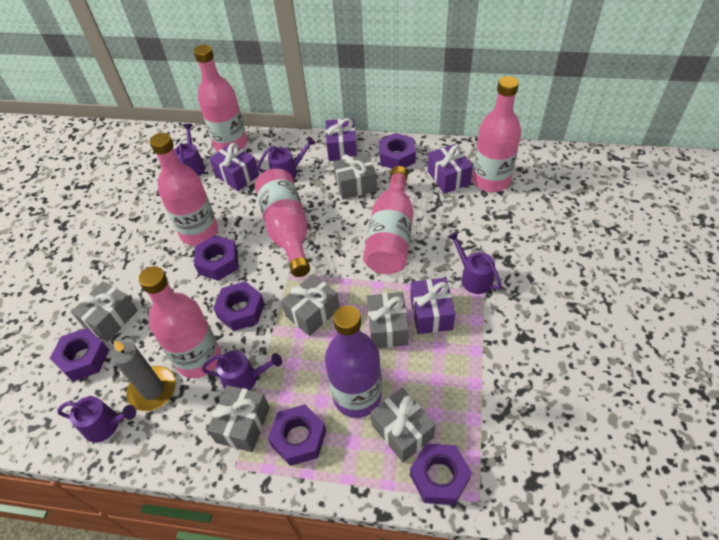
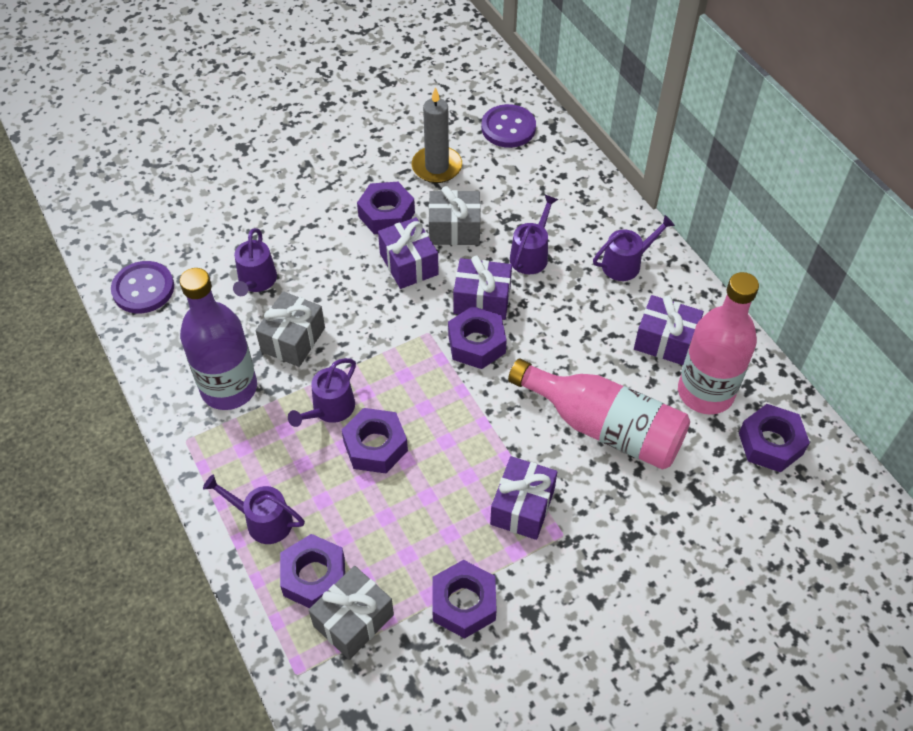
grey gift: [71,281,138,342] [207,385,270,452] [281,274,340,336] [333,154,377,199] [367,292,409,348] [371,388,436,462] = 6 -> [256,291,325,367] [309,566,394,660] [429,186,481,245] = 3
pink bottle: [138,266,221,378] [150,133,218,246] [194,45,247,152] [255,169,310,277] [363,166,413,274] [472,76,521,192] = 6 -> [508,359,690,470] [678,272,759,414] = 2
purple button: none = 0 -> [111,261,174,313] [481,104,536,148] = 2

